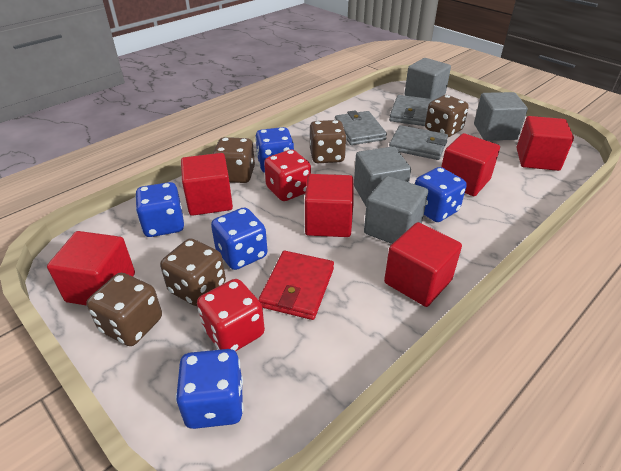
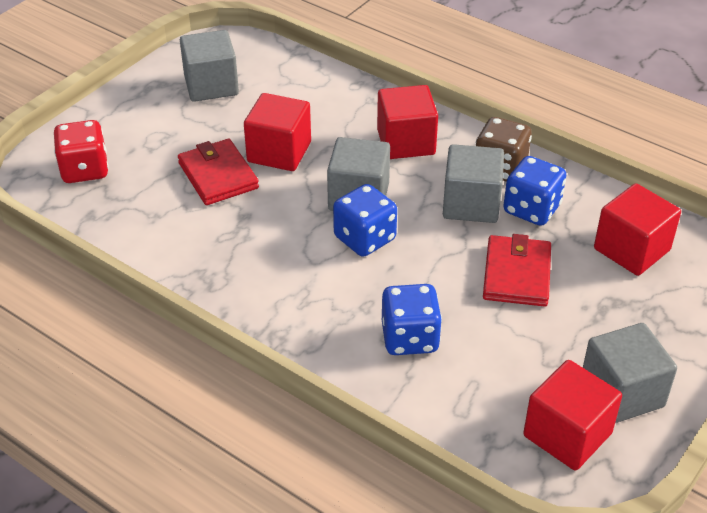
blue dice: [135,182,184,237] [176,349,243,429] [211,207,267,270] [255,127,294,173] [415,167,466,222] = 5 -> [333,184,397,257] [382,284,442,355] [503,156,566,226] = 3
brown dice: [86,273,162,346] [160,238,226,306] [213,137,255,183] [310,120,347,163] [425,95,469,137] = 5 -> [476,117,532,182] = 1
grey wallet: [335,110,387,145] [389,95,432,126] [389,125,448,160] = 3 -> none = 0
red cube: [47,231,135,305] [181,153,233,216] [305,174,354,237] [384,222,462,307] [441,133,500,196] [517,116,574,171] = 6 -> [244,93,311,171] [377,85,438,159] [523,360,622,470] [594,183,681,276] = 4
red dice: [197,279,265,351] [264,149,311,201] = 2 -> [54,120,109,183] = 1
red wallet: [258,251,334,320] = 1 -> [178,139,259,205] [483,234,551,307] = 2

